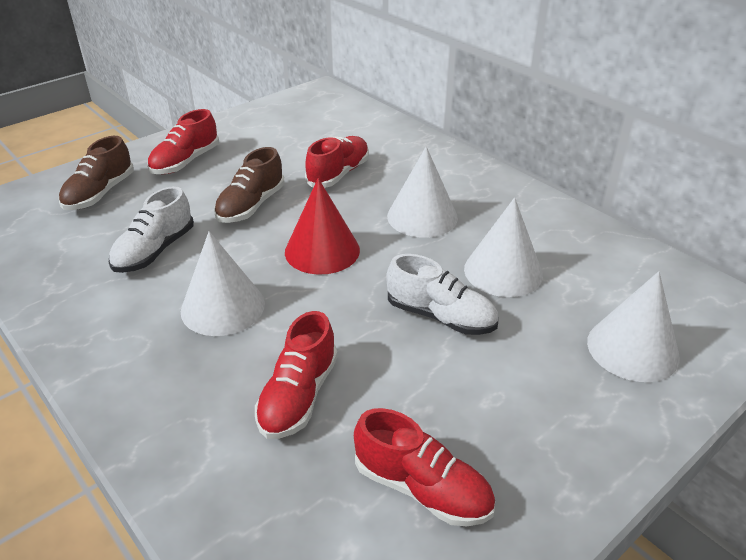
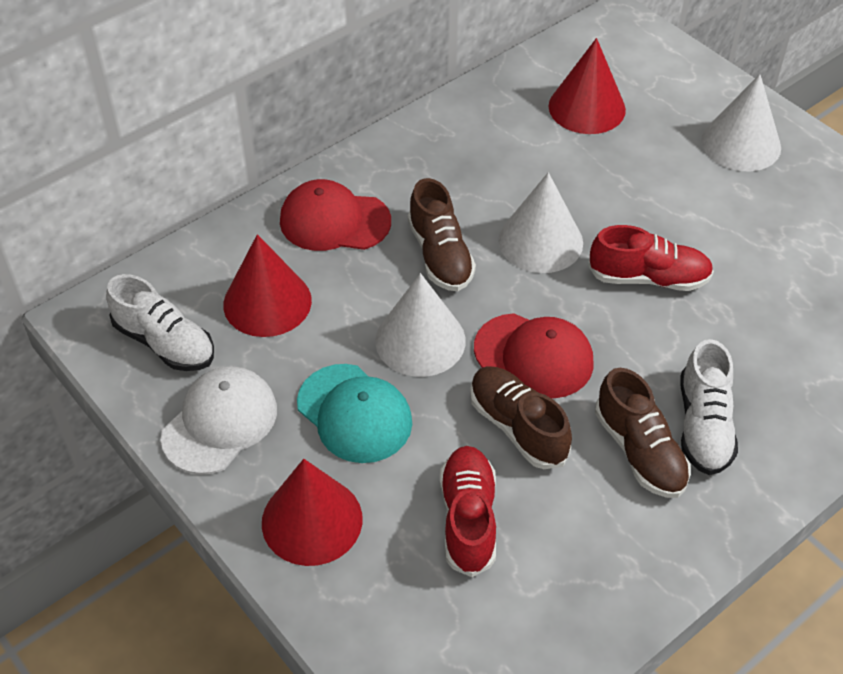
brown shoe: [59,136,134,210] [214,147,285,223] = 2 -> [408,178,476,291] [470,366,572,469] [595,368,691,498] = 3
red cap: none = 0 -> [280,179,391,251] [474,313,594,398] = 2
red cone: [285,178,360,275] = 1 -> [223,234,312,337] [262,459,363,566] [548,38,626,134] = 3
red shoe: [147,109,219,174] [255,311,338,439] [305,136,369,188] [354,408,495,526] = 4 -> [440,446,496,577] [588,225,714,291] = 2
turquoise cap: none = 0 -> [297,364,412,463] = 1
white cap: none = 0 -> [161,366,277,475] = 1
white cone: [181,231,265,336] [387,146,458,238] [464,197,543,297] [587,271,680,382] = 4 -> [375,273,466,377] [498,172,583,273] [701,74,781,171] = 3

